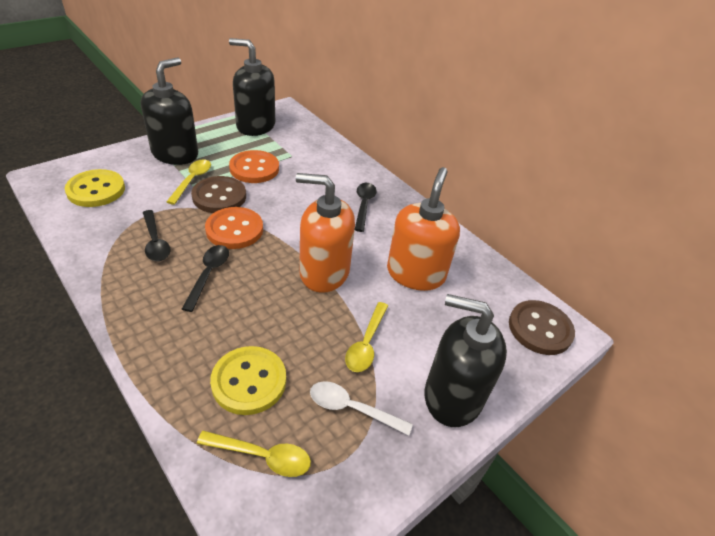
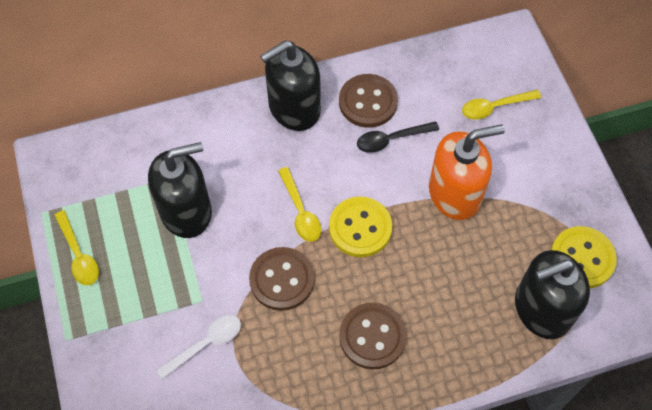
black spoon: [143,210,171,261] [182,245,229,312] [355,183,377,232] = 3 -> [357,121,439,153] = 1
brown button: [191,176,246,213] [509,300,575,355] = 2 -> [249,247,314,311] [339,74,398,128] [339,303,407,369] = 3
orange button: [205,207,263,249] [229,150,279,183] = 2 -> none = 0
orange soap dispenser: [296,173,355,293] [387,167,460,291] = 2 -> [429,125,505,220] = 1

